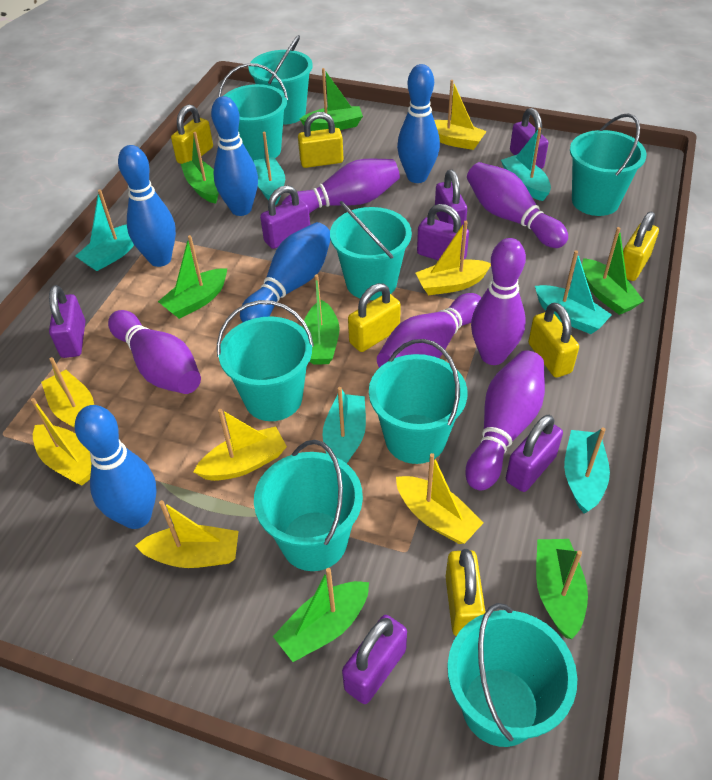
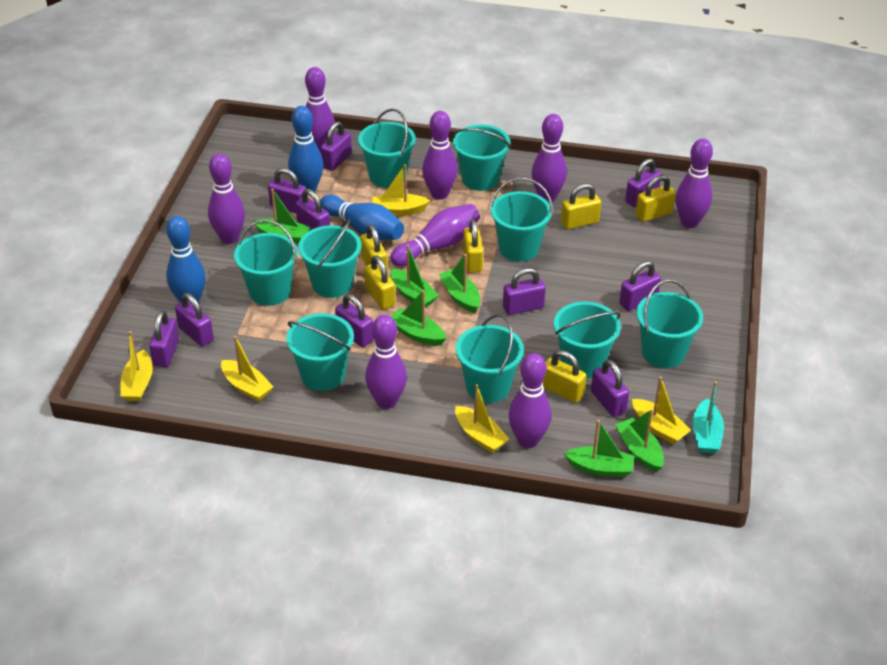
blue bowling pin: [75,405,156,529] [118,145,176,267] [211,96,258,216] [240,222,331,322] [397,64,440,183] = 5 -> [166,216,206,303] [288,106,323,192] [320,195,404,240] = 3
green boat: [158,235,227,319] [180,132,219,204] [273,568,369,662] [300,68,363,131] [302,274,340,365] [536,539,588,639] [582,227,644,315] = 7 -> [253,189,310,244] [391,244,439,308] [391,290,446,346] [439,254,480,313] [564,420,634,477] [615,409,664,472] = 6
purple bowling pin: [108,310,201,394] [281,159,400,213] [377,293,481,368] [465,350,545,491] [467,162,568,248] [471,238,526,365] = 6 -> [208,153,245,244] [305,67,335,153] [365,315,407,409] [390,204,480,267] [422,111,457,200] [509,353,551,448] [531,114,567,203] [676,138,713,228] = 8
purple padlock: [49,285,85,358] [260,185,310,249] [342,615,407,704] [417,204,469,260] [435,170,467,228] [506,415,563,492] [510,108,548,169] = 7 -> [149,310,179,367] [175,293,214,347] [268,168,306,213] [295,189,330,231] [321,121,352,171] [335,294,374,347] [503,268,546,315] [591,359,629,417] [619,261,661,311] [625,158,661,207] = 10
turquoise boat: [75,190,134,271] [254,132,285,205] [323,387,366,464] [501,128,551,201] [535,250,612,334] [564,428,610,514] = 6 -> [692,381,724,453] = 1
turquoise bucket: [217,300,314,421] [218,63,288,162] [248,35,313,125] [254,440,363,571] [330,201,412,300] [369,339,467,464] [447,603,578,747] [570,113,647,216] = 8 -> [234,219,298,306] [286,313,354,391] [298,219,362,298] [358,109,416,188] [453,125,511,191] [456,314,524,403] [490,178,553,262] [554,302,621,378] [636,279,703,368] = 9
yellow boat: [31,398,92,485] [41,357,94,428] [135,500,239,568] [194,409,287,481] [396,453,483,544] [416,221,491,295] [434,80,487,150] = 7 -> [120,331,153,401] [221,336,274,402] [372,164,430,216] [455,384,509,453] [632,376,691,444] = 5

